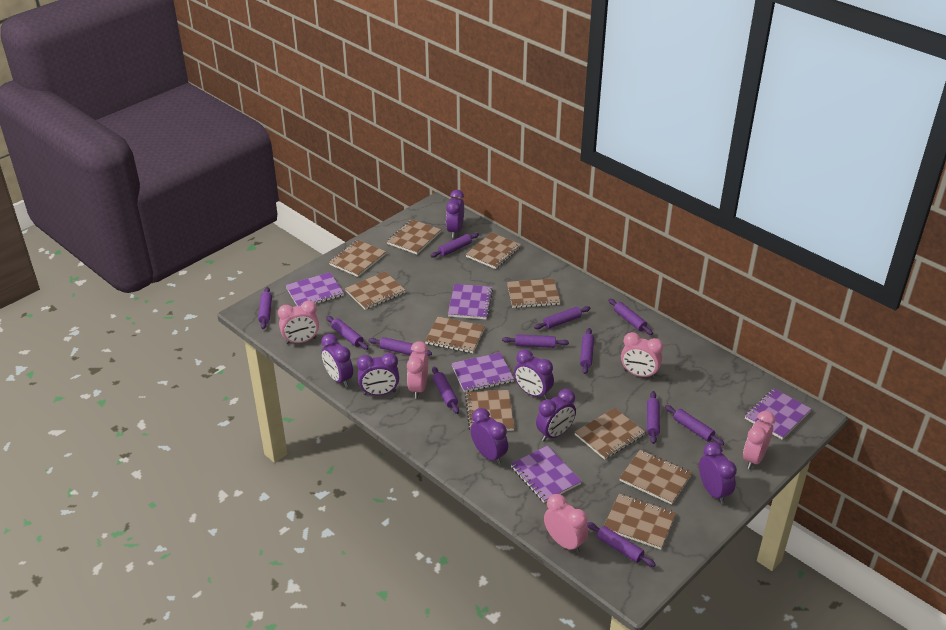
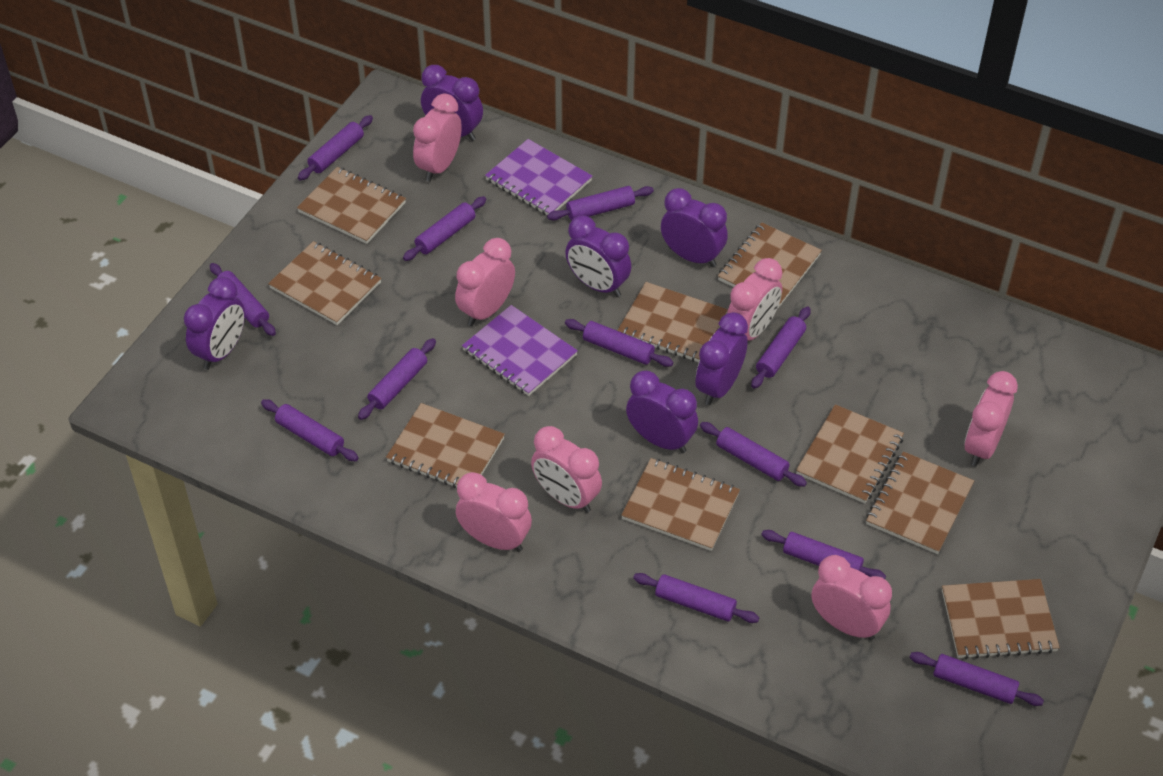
brown notebook: [329,240,386,277] [345,271,406,310] [387,219,441,254] [425,316,485,353] [465,390,514,431] [466,232,521,269] [507,279,560,308] [574,408,645,460] [604,493,676,550] [619,450,692,505] = 10 -> [268,241,382,325] [297,167,406,244] [386,403,505,488] [617,282,728,362] [621,458,740,551] [718,222,822,308] [796,404,904,503] [866,451,974,554] [942,579,1060,659] = 9
pink clock: [278,300,319,344] [407,341,428,398] [544,494,588,553] [621,332,663,379] [743,411,775,469] = 5 -> [413,94,462,182] [455,238,515,326] [456,472,532,552] [531,426,602,513] [727,258,782,341] [812,555,892,640] [964,371,1018,467] = 7
purple clock: [321,334,353,387] [357,353,399,395] [446,190,464,238] [470,408,508,465] [514,349,554,400] [536,389,576,441] [699,442,737,504] = 7 -> [184,277,245,370] [421,65,483,141] [565,215,631,297] [626,370,698,453] [661,188,728,267] [695,312,748,406] = 6
purple notebook: [285,272,344,306] [448,284,493,319] [451,352,514,393] [511,446,582,503] [745,388,811,440] = 5 -> [462,305,578,396] [485,139,593,215] = 2

